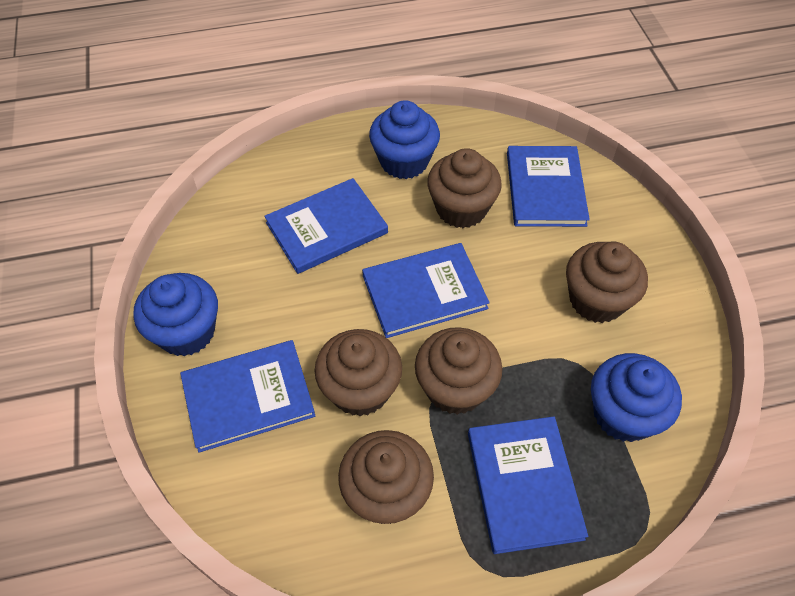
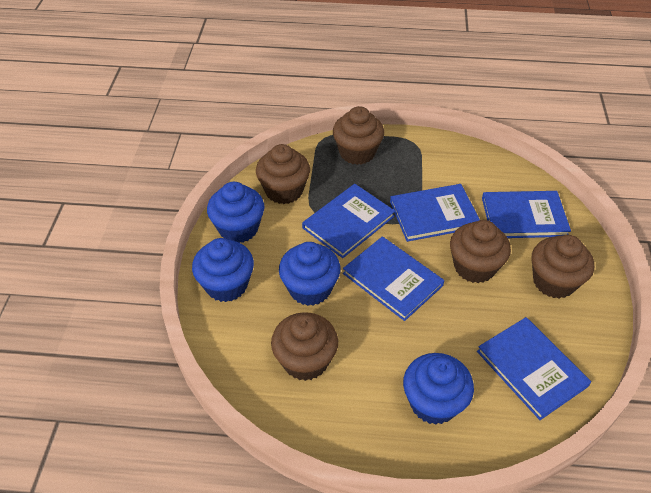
blue cupcake: [133,273,218,357] [369,100,440,179] [591,353,682,442] = 3 -> [192,238,254,302] [207,182,264,243] [279,242,341,306] [403,353,474,425] = 4

